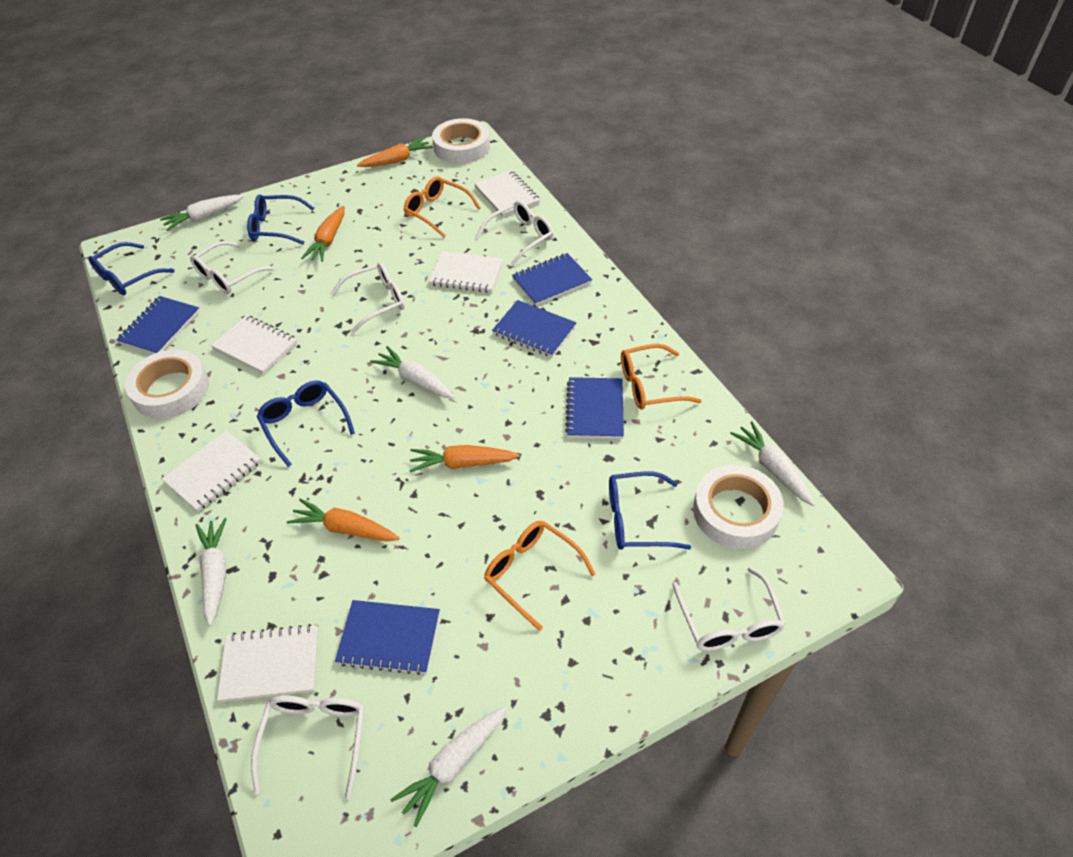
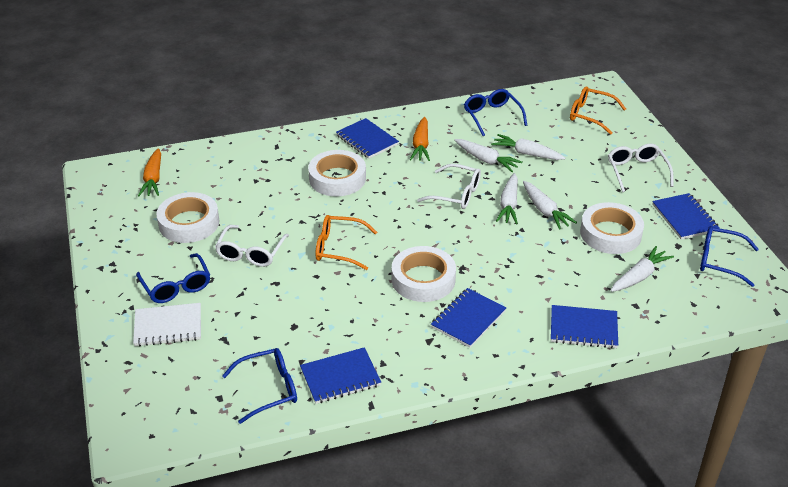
orange carrot: [287,498,400,541] [301,206,345,262] [357,137,433,167] [409,445,520,473] = 4 -> [138,148,161,196] [410,117,430,161] = 2
orange glasses: [404,176,481,237] [484,521,595,631] [621,344,701,410] = 3 -> [316,215,377,270] [570,86,626,135] = 2
white glasses: [190,241,276,294] [251,696,364,799] [331,262,405,333] [476,201,553,266] [672,567,786,651] = 5 -> [215,225,289,267] [417,164,481,209] [608,144,674,192] = 3
white notebook: [162,431,261,512] [211,315,298,374] [217,624,318,702] [429,251,503,293] [474,170,540,217] = 5 -> [133,303,201,346] = 1
white tape: [125,350,209,419] [432,118,490,164] [693,465,784,549] = 3 -> [156,192,220,243] [308,150,366,196] [392,246,456,302] [580,202,644,254] = 4

